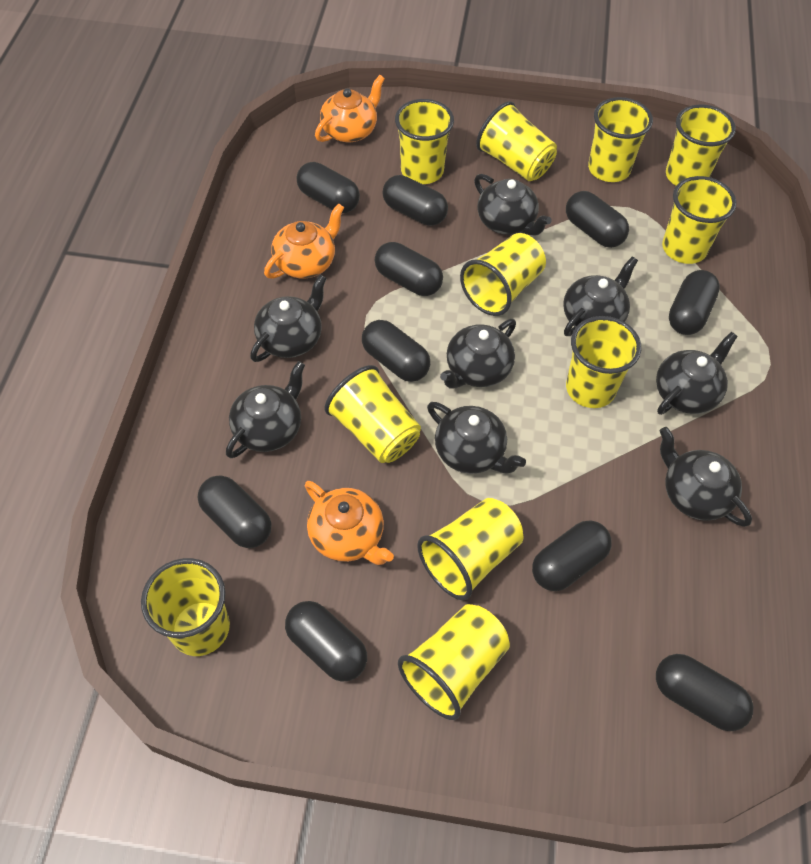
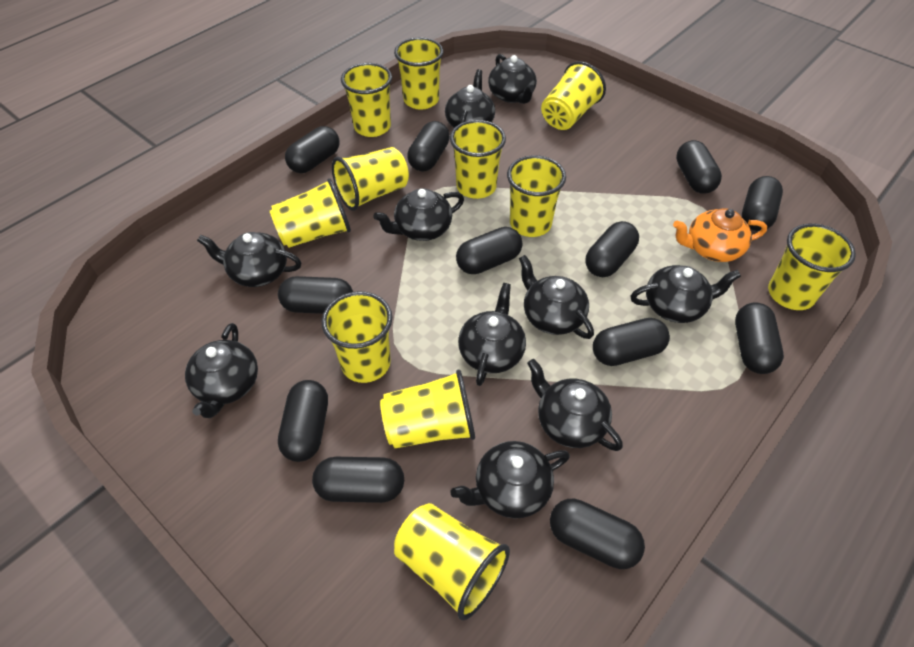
black capsule: [198,475,271,548] [285,601,367,682] [297,162,360,213] [362,320,430,382] [375,242,443,296] [382,175,448,226] [532,520,612,591] [566,191,629,248] [656,654,753,731] [669,270,720,335] = 10 -> [278,276,353,314] [278,380,328,462] [285,126,339,173] [312,457,404,503] [407,121,450,171] [456,227,522,274] [550,499,645,569] [585,221,639,277] [593,318,670,366] [676,140,722,194] [735,303,784,374] [742,176,783,231] = 12
black teapot: [226,361,305,458] [250,275,327,362] [427,402,526,474] [440,319,516,389] [474,174,552,236] [563,256,638,336] [656,332,738,415] [660,427,752,527] = 8 -> [185,323,258,418] [197,232,301,287] [373,189,464,241] [445,69,495,128] [451,441,570,518] [458,283,526,386] [488,54,537,104] [519,255,594,339] [527,359,623,451] [630,265,741,323] = 10
orange teapot: [264,203,344,279] [305,481,394,565] [315,75,385,143] = 3 -> [673,208,767,262] = 1

